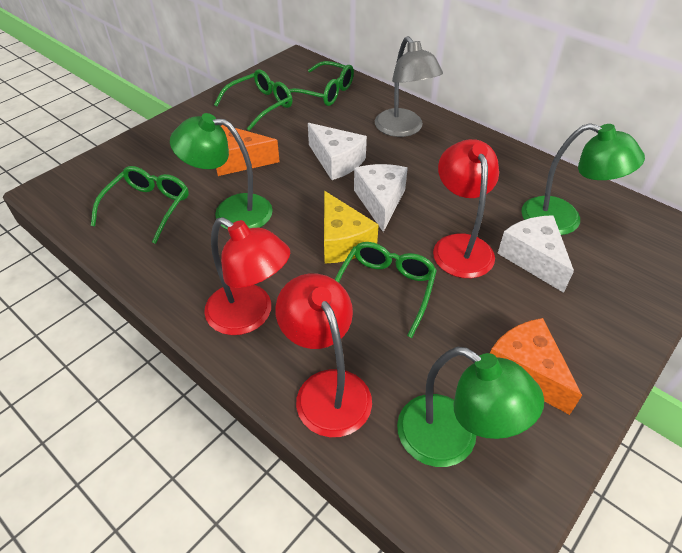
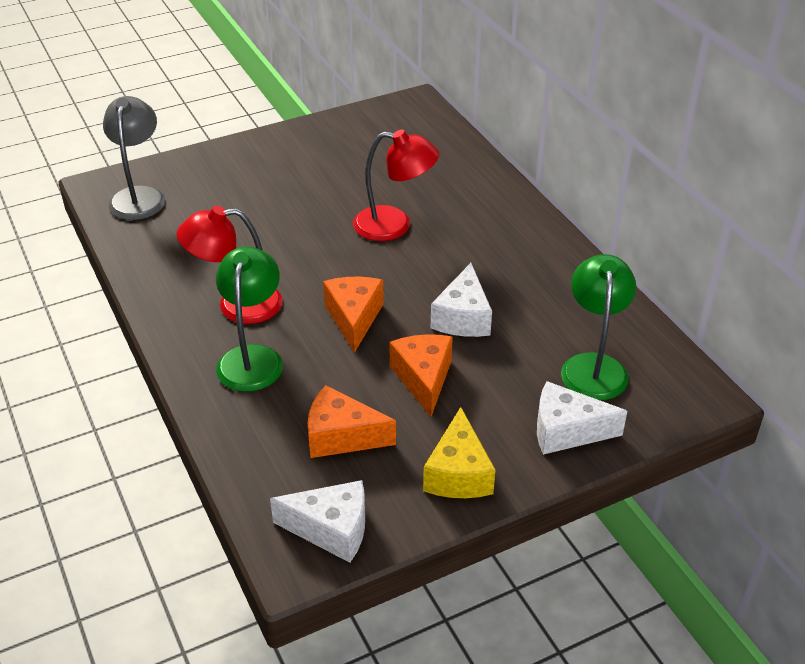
green glasses: [91,166,189,244] [214,69,292,131] [289,61,354,106] [335,242,437,338] = 4 -> none = 0
green lamp: [170,113,273,230] [397,347,544,467] [521,123,645,235] = 3 -> [216,246,283,392] [561,254,636,400] = 2
orange cheese: [216,125,280,176] [490,318,582,415] = 2 -> [308,385,396,458] [323,277,384,353] [390,334,453,417] = 3
red lamp: [204,217,290,335] [275,273,372,437] [433,139,499,278] = 3 -> [177,206,283,324] [353,130,439,241] = 2

